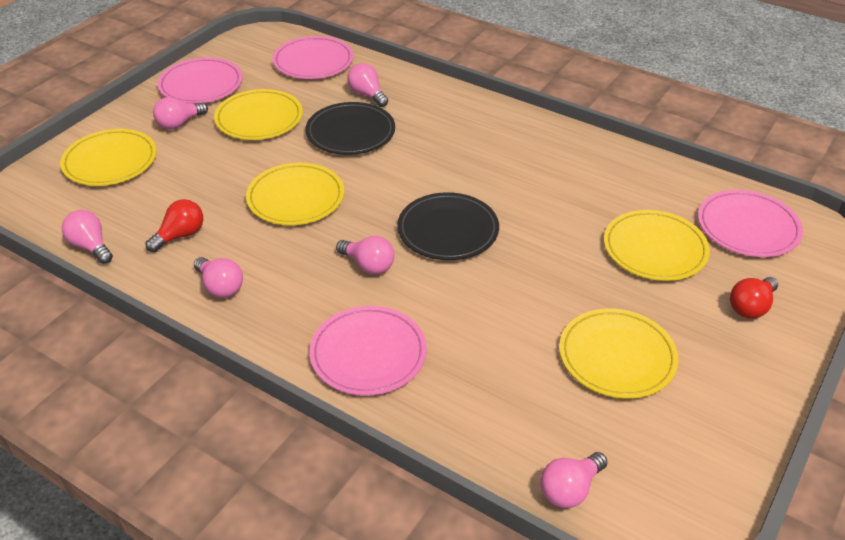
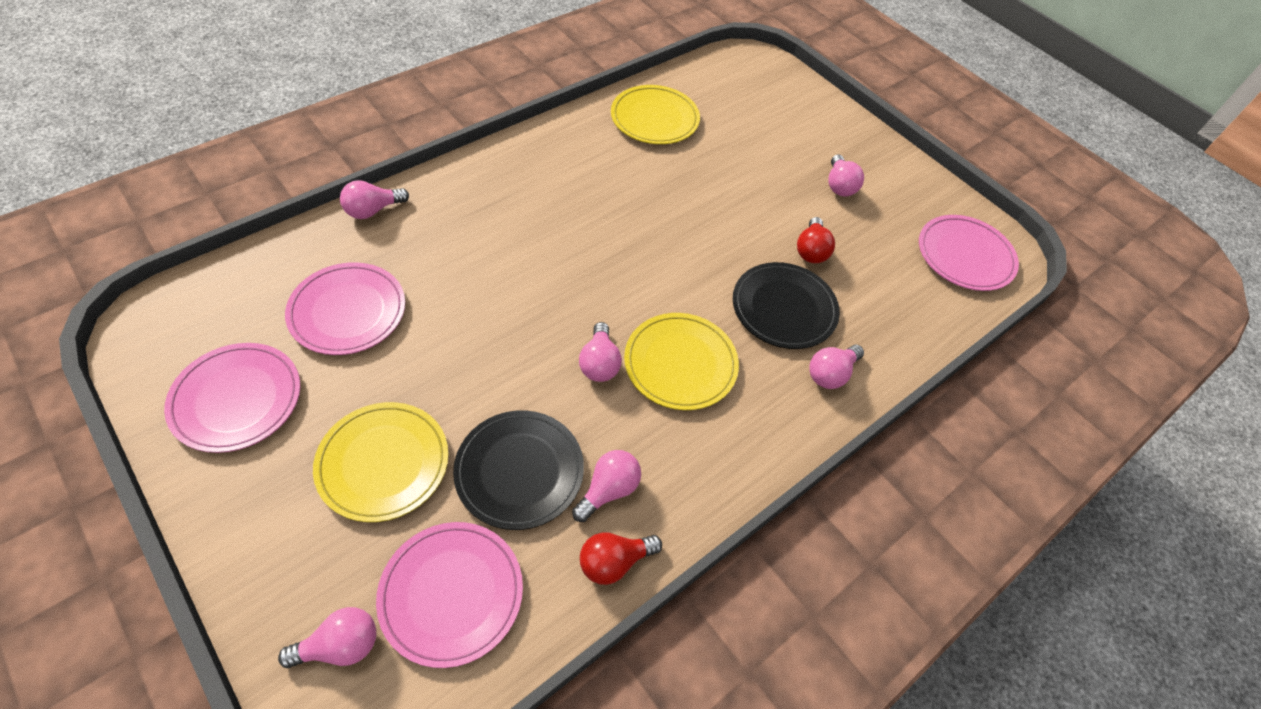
yellow plate: [60,129,157,186] [214,89,303,140] [246,163,344,225] [559,308,679,399] [604,210,710,281] = 5 -> [313,402,448,522] [611,85,700,144] [624,313,739,410] = 3

